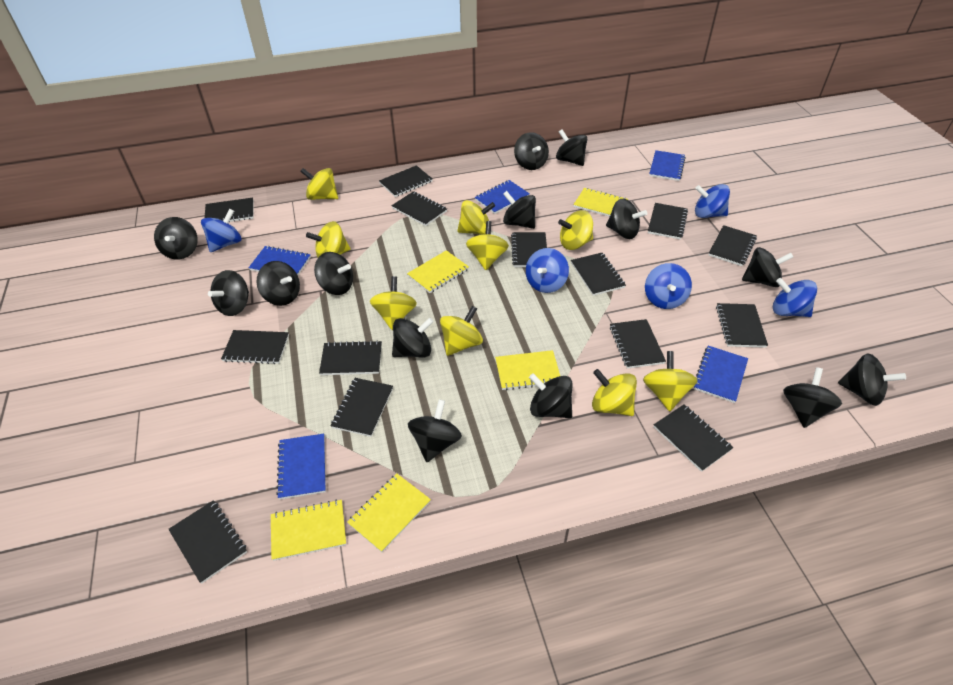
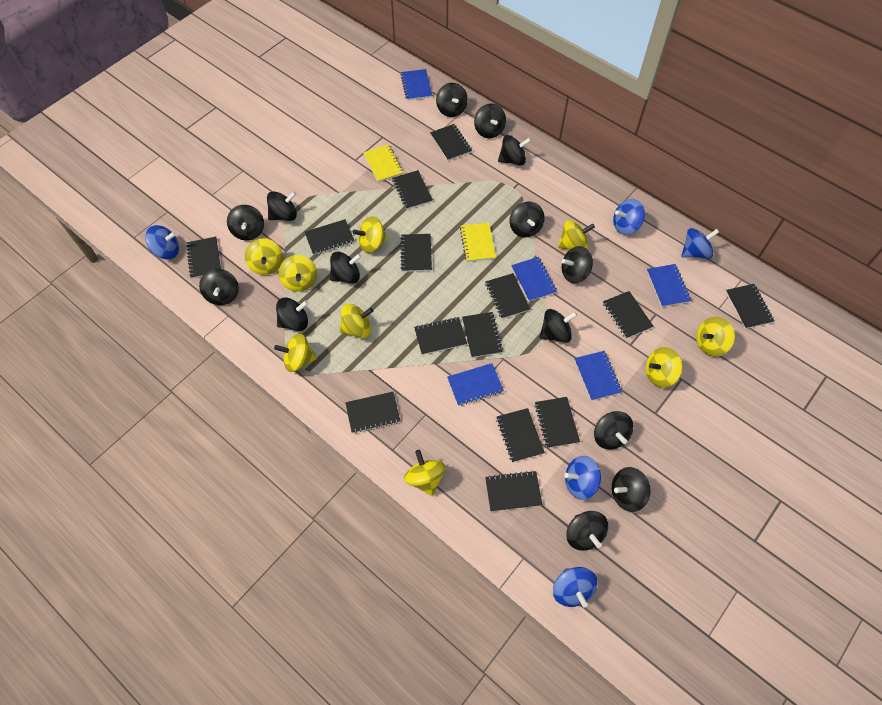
yellow notebook: [271,500,346,561] [347,473,431,552] [407,250,469,293] [495,350,560,390] [574,188,628,217] = 5 -> [363,144,403,182] [460,223,496,262] = 2

